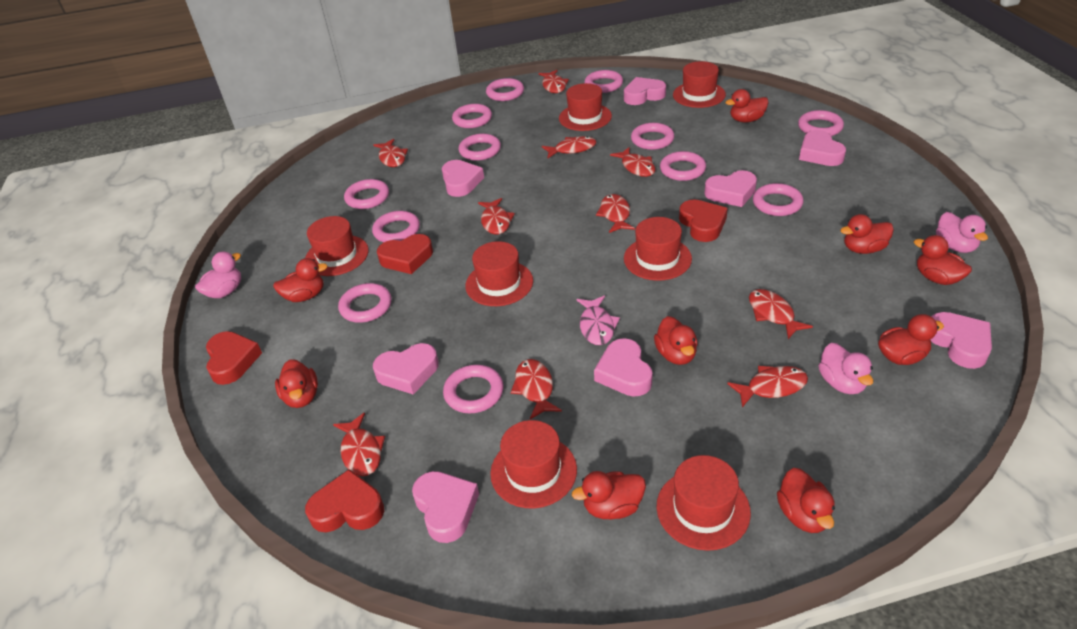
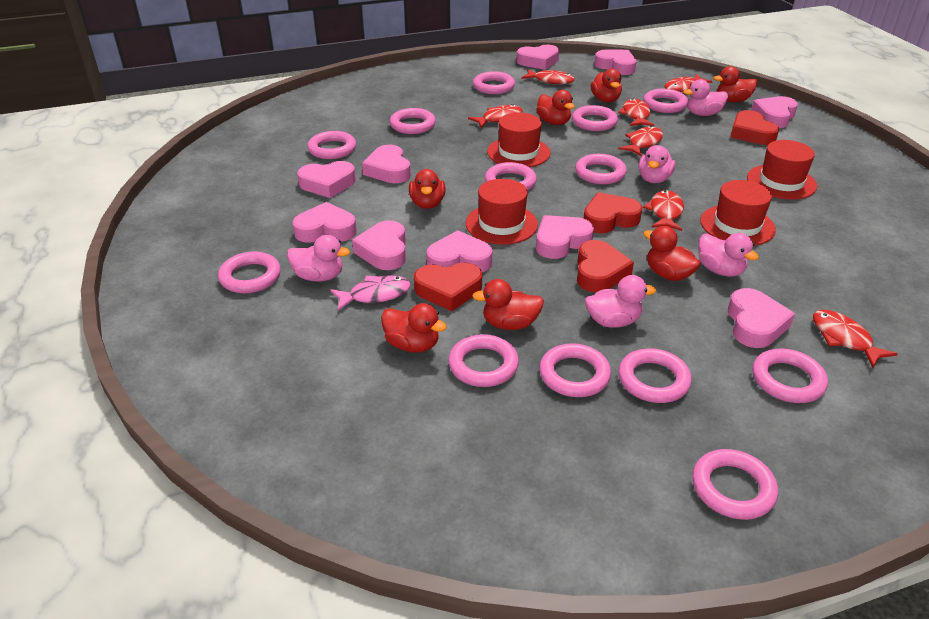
pink duck: [195,251,241,298] [818,343,873,394] [936,212,988,253] = 3 -> [287,235,350,282] [585,275,656,328] [639,145,675,183] [683,79,728,116] [698,233,759,277] = 5
pink heart: [373,343,439,395] [412,471,479,543] [442,160,484,197] [594,338,652,397] [624,77,666,105] [704,170,757,207] [799,130,846,166] [930,312,992,369] = 8 -> [292,202,357,243] [297,161,356,198] [352,220,406,270] [362,144,411,183] [426,230,492,272] [516,45,559,70] [536,215,594,259] [594,50,636,75] [728,288,795,348] [751,96,798,128] = 10
pink ring: [338,283,392,323] [344,179,389,209] [372,211,420,242] [443,365,503,413] [452,104,492,128] [459,134,501,161] [486,78,524,101] [584,70,623,93] [631,123,674,150] [660,151,706,181] [753,183,804,216] [798,110,844,136] = 12 -> [218,251,281,293] [307,131,356,159] [390,108,436,134] [448,334,519,387] [473,71,515,94] [485,162,537,191] [539,343,611,397] [572,105,618,131] [575,154,627,184] [618,348,692,403] [643,89,688,113] [692,449,778,520] [752,349,828,403] = 13
red duck: [273,258,328,302] [275,359,318,408] [572,471,646,519] [654,316,698,365] [725,89,769,122] [777,468,835,533] [840,214,894,254] [878,314,944,365] [914,235,972,285] = 9 -> [381,303,447,353] [409,169,446,209] [472,279,544,330] [536,90,575,125] [590,69,622,103] [643,226,701,281] [713,66,758,102] = 7
red fish: [333,413,385,476] [374,139,408,167] [478,198,515,234] [511,359,562,419] [538,70,569,93] [542,136,596,158] [596,194,635,233] [610,147,655,177] [727,366,808,408] [749,289,813,339] = 10 -> [468,104,523,128] [521,69,575,84] [618,98,654,126] [618,126,663,156] [643,190,684,231] [665,74,712,92] [813,310,898,368] = 7
red hat: [305,216,369,276] [465,241,533,306] [490,420,577,508] [559,83,612,131] [624,217,692,281] [656,455,751,551] [673,61,726,108] = 7 -> [465,179,538,245] [487,113,551,167] [700,180,776,246] [747,140,817,200] = 4

